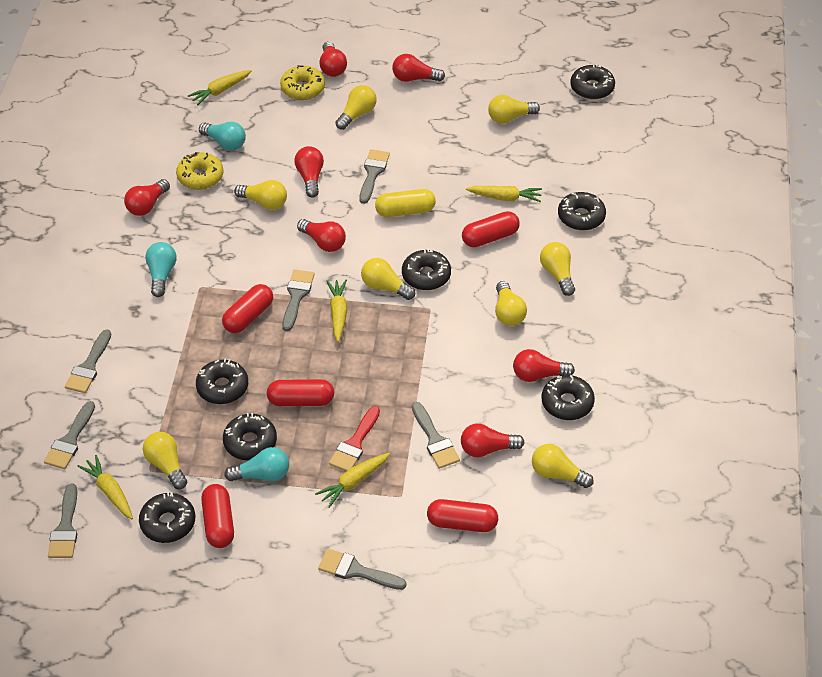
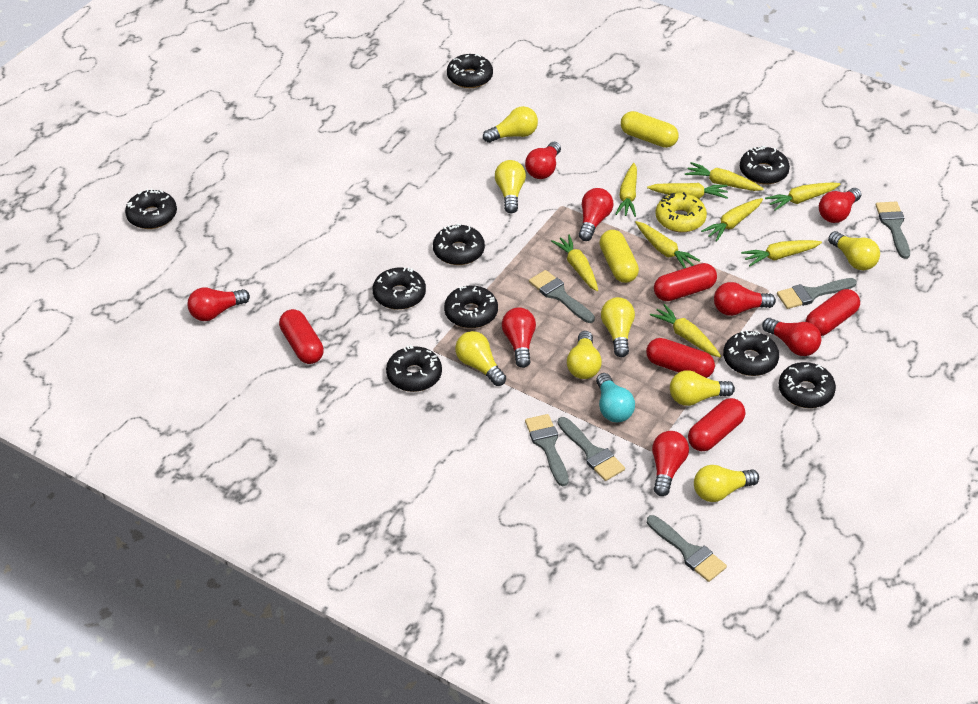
black donut: [139,492,195,543] [196,359,248,404] [223,413,277,460] [402,248,451,290] [541,375,595,420] [558,192,606,230] [570,64,615,100] = 7 -> [125,188,177,229] [373,267,426,310] [386,345,442,392] [433,224,485,265] [444,285,498,328] [447,54,493,88] [723,330,779,376] [740,146,790,185] [779,362,836,408] = 9
grey brush: [44,401,95,469] [48,484,77,558] [65,329,111,393] [282,269,315,331] [318,549,407,590] [359,149,390,204] [412,402,460,469] = 7 -> [525,414,569,486] [529,270,595,323] [558,417,625,481] [647,515,727,582] [777,278,857,309] [876,202,910,259] = 6
red brush: [329,406,380,471] = 1 -> none = 0
red light bulb: [124,179,170,216] [294,146,324,198] [297,219,346,252] [319,41,347,77] [392,54,445,82] [461,423,525,457] [513,349,575,382] = 7 -> [188,287,250,321] [502,307,536,368] [525,142,561,179] [579,188,613,241] [652,431,689,496] [714,282,776,316] [762,318,821,356] [819,188,861,223] = 8
turquoise light bulb: [145,242,177,297] [199,122,246,151] [224,447,289,482] = 3 -> [596,373,635,422] = 1
yellow capsule: [375,189,436,217] = 1 -> [599,230,639,283] [621,111,679,148] = 2
yellow carrot: [77,455,133,519] [188,70,252,105] [315,453,390,508] [327,280,347,342] [466,186,542,202] = 5 -> [551,235,598,291] [615,163,637,217] [635,221,701,268] [647,183,728,199] [650,304,721,357] [685,162,764,191] [701,198,763,242] [741,240,822,266] [765,183,840,211] = 9
yellow donut: [176,152,224,190] [280,65,325,100] = 2 -> [656,192,707,232] = 1

